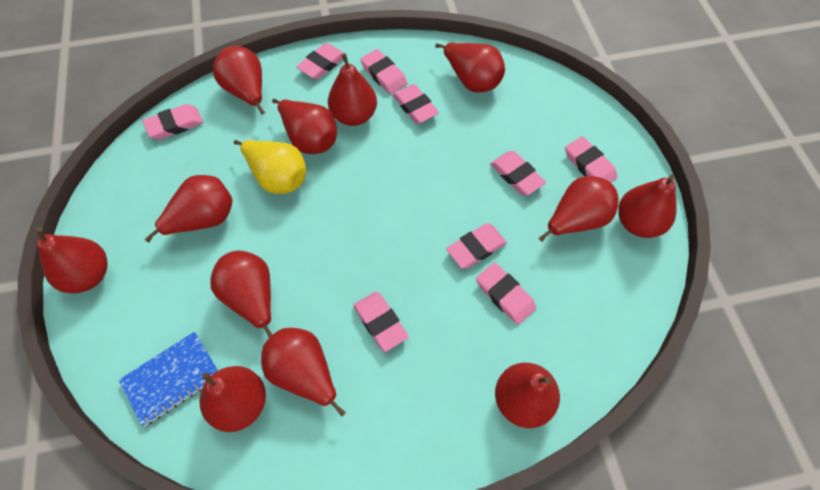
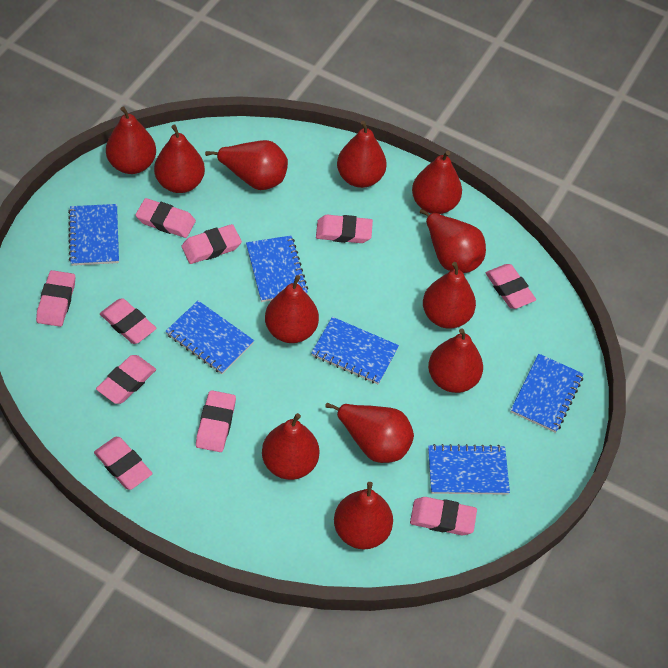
blue notebook: [119,332,218,426] = 1 -> [68,204,119,266] [166,301,254,374] [246,235,308,302] [311,317,399,384] [428,444,510,495] [511,354,584,433] = 6
pink eraser: [143,104,203,140] [296,43,344,79] [353,292,409,352] [360,49,408,94] [393,84,439,124] [446,223,507,269] [476,262,536,325] [490,151,546,195] [565,136,617,182] = 9 -> [36,270,75,327] [94,437,153,490] [96,355,156,404] [100,298,156,344] [136,198,196,238] [182,224,242,264] [196,390,236,452] [316,215,373,243] [410,497,477,535] [486,264,536,309] = 10
yellow pear: [234,140,306,194] = 1 -> none = 0

